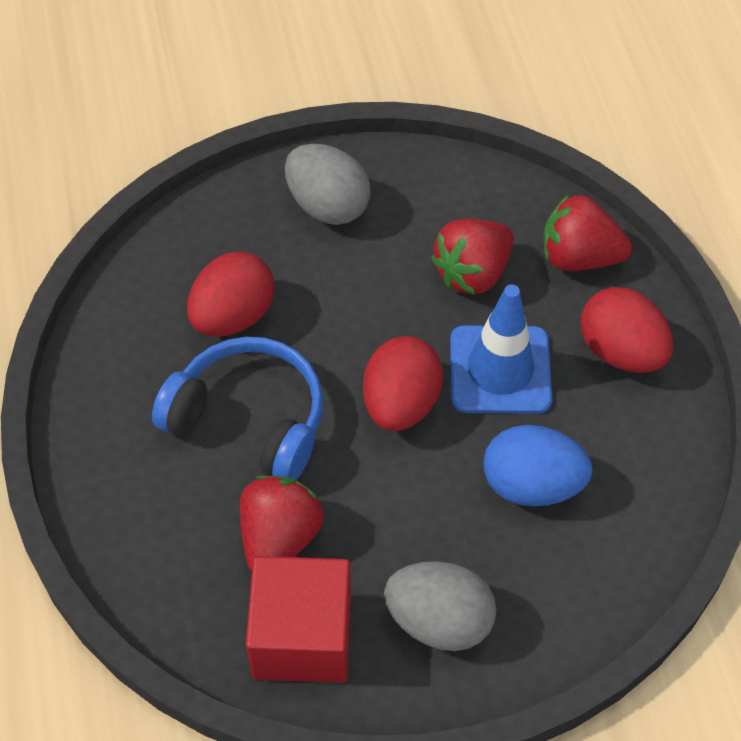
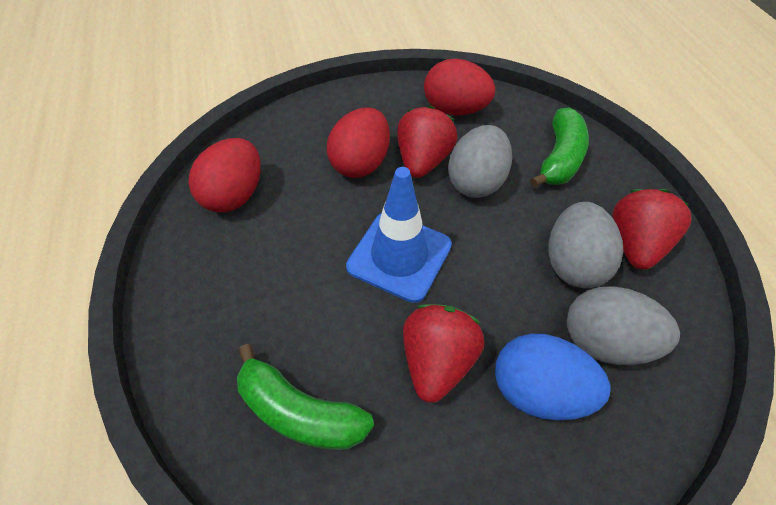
blue headphones: [152,337,324,480] = 1 -> none = 0
green banana: none = 0 -> [237,344,374,450] [530,107,589,187] = 2
grey egg: [285,144,371,225] [384,561,497,651] = 2 -> [448,125,512,198] [549,202,623,288] [567,286,680,365] = 3
red cube: [246,556,351,683] = 1 -> none = 0

